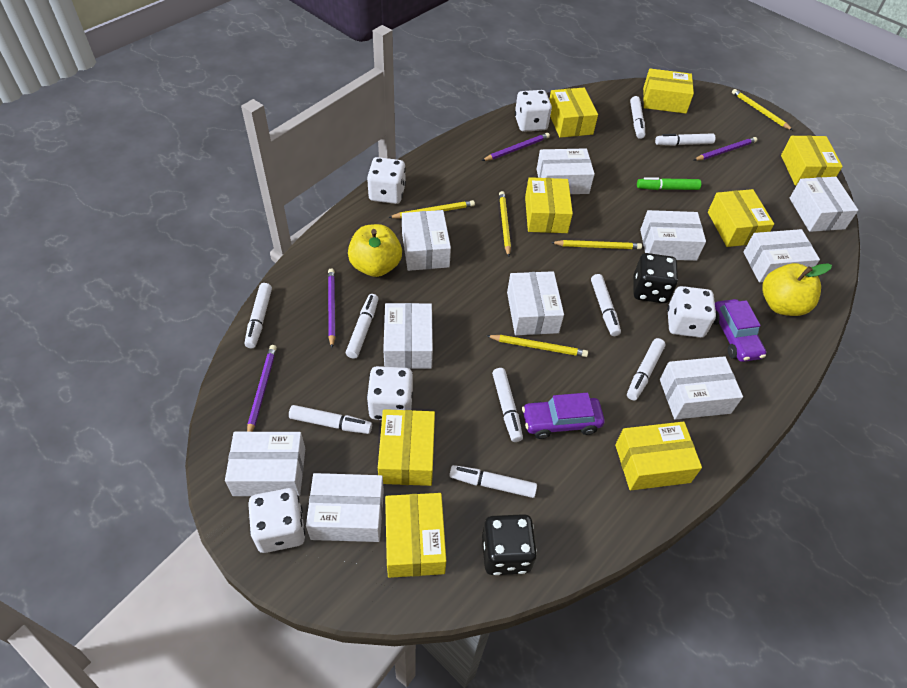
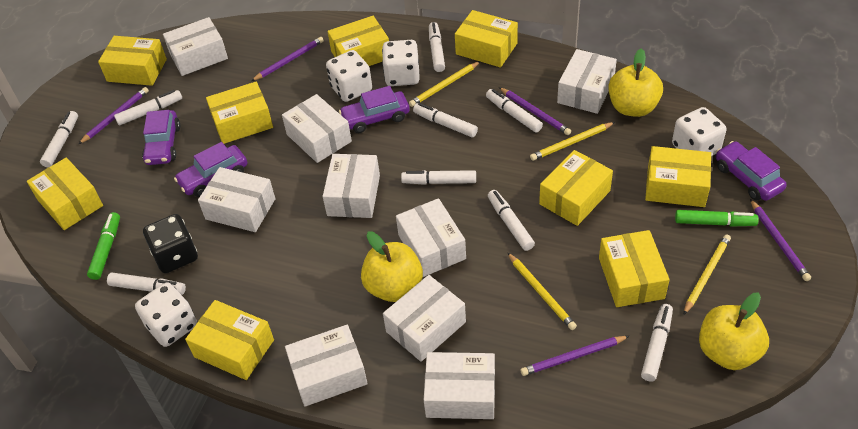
black dice: [482,514,537,575] [633,253,678,303] = 2 -> [143,214,198,273] = 1
green marker: [637,177,701,190] = 1 -> [87,212,120,280] [675,210,759,227] = 2
purple car: [522,393,605,439] [713,299,766,362] = 2 -> [142,110,180,165] [174,142,247,197] [339,86,410,133] [716,141,787,201] = 4
purple pencil: [247,345,277,432] [328,269,335,348] [482,133,550,161] [694,137,757,161] = 4 -> [79,87,149,144] [251,37,324,81] [499,87,571,135] [520,336,629,376] [750,199,811,281] = 5
white box: [225,432,305,496] [306,473,384,542] [383,303,433,369] [402,210,451,271] [507,271,564,335] [536,148,595,194] [640,210,706,261] [660,356,743,420] [743,229,820,282] [790,177,858,232] = 10 -> [163,17,228,76] [198,167,276,232] [282,94,352,163] [285,325,368,407] [323,154,380,218] [383,275,466,362] [396,198,466,277] [424,352,495,419] [557,49,617,114] = 9
white dice: [248,488,305,553] [367,157,406,204] [367,366,413,420] [515,90,552,132] [667,286,716,338] = 5 -> [135,283,197,347] [326,50,372,102] [382,40,420,86] [672,107,727,156] = 4
yellow apple: [348,224,402,277] [762,263,832,316] = 2 -> [361,231,423,302] [608,48,663,117] [699,292,769,370] = 3
yellow box: [378,409,435,486] [385,493,446,578] [525,177,573,233] [549,88,598,138] [615,422,702,491] [643,69,694,114] [708,189,774,247] [781,136,843,186] = 8 -> [27,158,103,230] [98,36,167,86] [185,300,274,380] [206,82,273,144] [327,16,389,66] [455,10,518,68] [539,150,613,226] [599,230,670,307] [645,146,711,207] = 9
yellow pencil: [388,200,475,219] [487,335,588,357] [499,191,511,257] [551,240,642,249] [732,89,793,130] = 5 -> [409,61,481,107] [507,252,577,330] [530,122,615,161] [683,234,731,315] = 4

